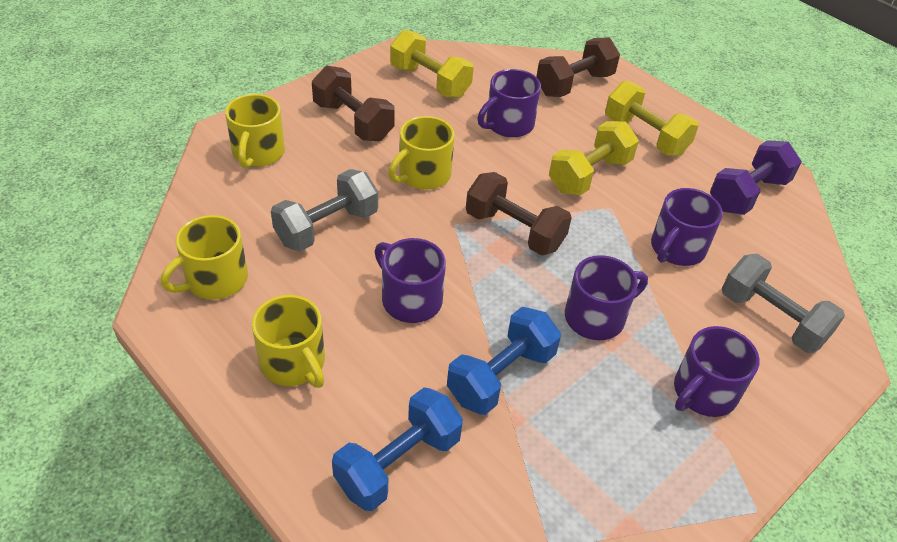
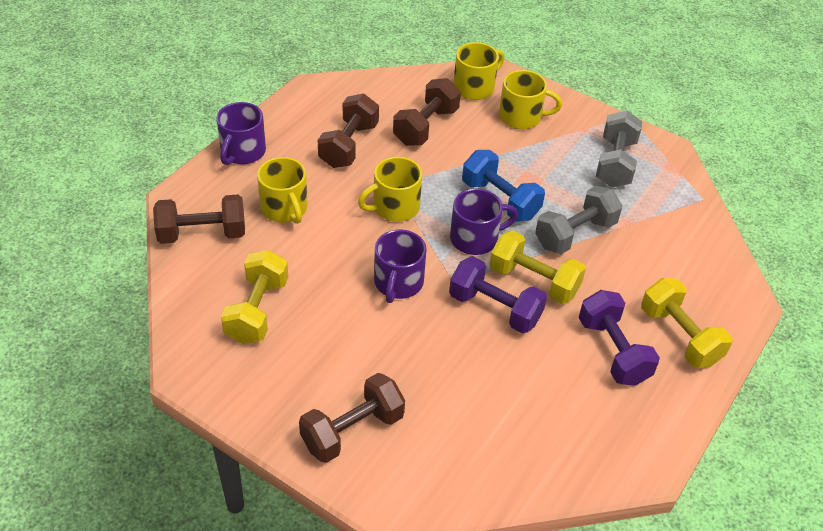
blue dumbbell: [332,387,463,511] [447,307,561,415] = 2 -> [462,150,545,222] = 1
brown dumbbell: [312,66,395,141] [466,172,572,256] [536,37,620,97] = 3 -> [153,194,245,244] [299,373,405,463] [318,93,379,168] [393,78,461,146] = 4
purple dumbbell: [710,140,802,215] = 1 -> [449,256,547,333] [579,290,660,386] = 2
purple mug: [375,238,446,323] [477,69,541,138] [565,255,648,340] [651,188,723,266] [674,326,760,417] = 5 -> [217,102,266,165] [374,229,426,303] [450,188,518,255] = 3

